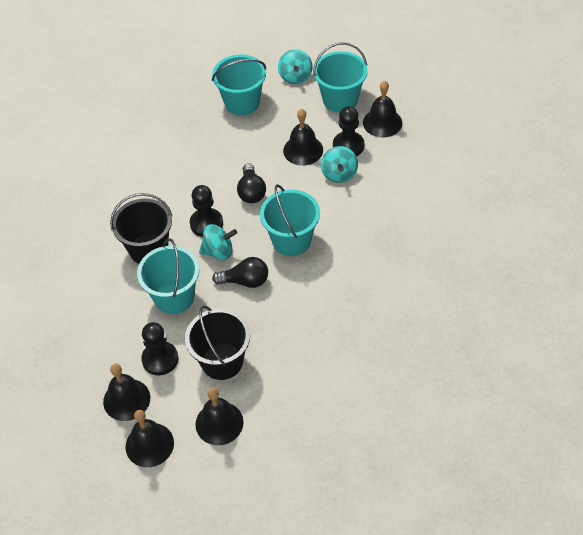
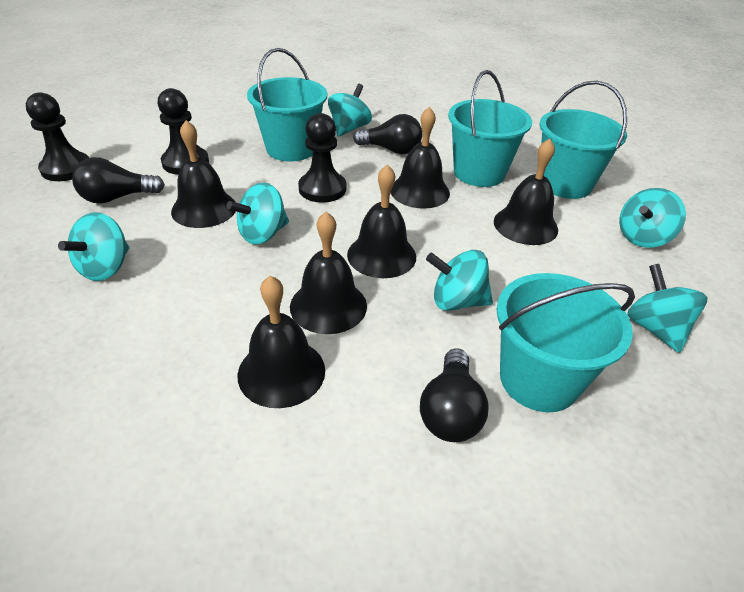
black bell: [103,364,150,421] [125,410,174,467] [195,388,244,445] [283,109,323,166] [363,81,402,138] = 5 -> [171,120,236,228] [238,276,325,408] [290,211,367,334] [347,164,416,278] [391,107,450,209] [494,138,558,245] = 6
black bucket: [110,193,172,264] [185,305,250,380] = 2 -> none = 0
black light bulb: [212,257,268,288] [237,163,266,203] = 2 -> [72,157,165,204] [353,114,422,154] [420,349,489,442] = 3
turquoise spinning top: [199,224,237,260] [278,49,313,84] [321,146,358,183] = 3 -> [58,212,129,281] [227,183,289,244] [328,84,372,137] [426,250,493,311] [619,188,686,248] [627,264,708,353] = 6

